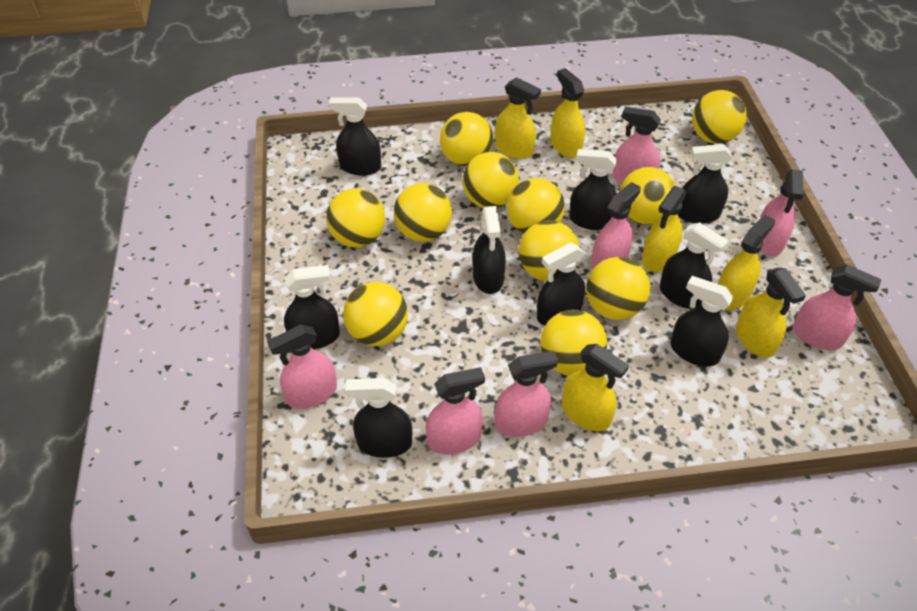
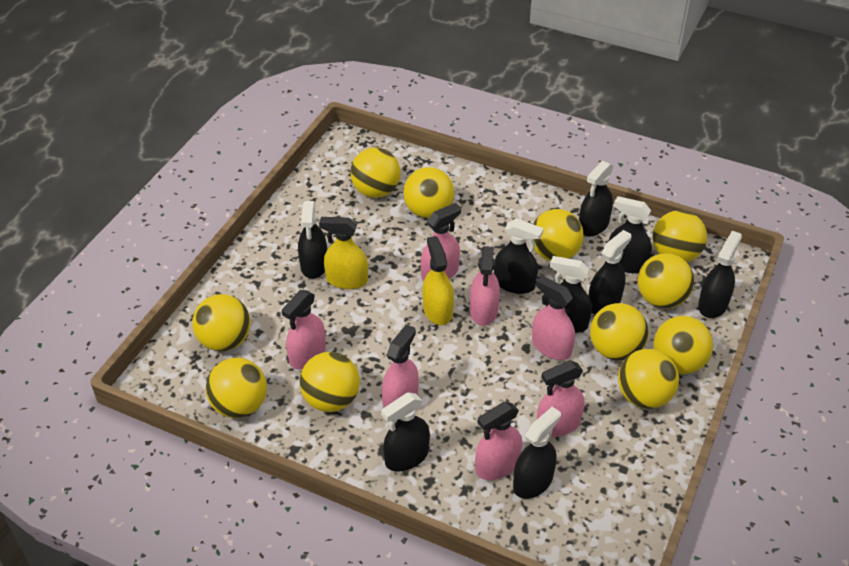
yellow spray bottle: [495,77,541,159] [551,68,585,158] [562,344,629,431] [642,186,687,272] [718,215,775,310] [736,268,806,358] = 6 -> [319,217,368,289] [422,236,454,325] = 2

